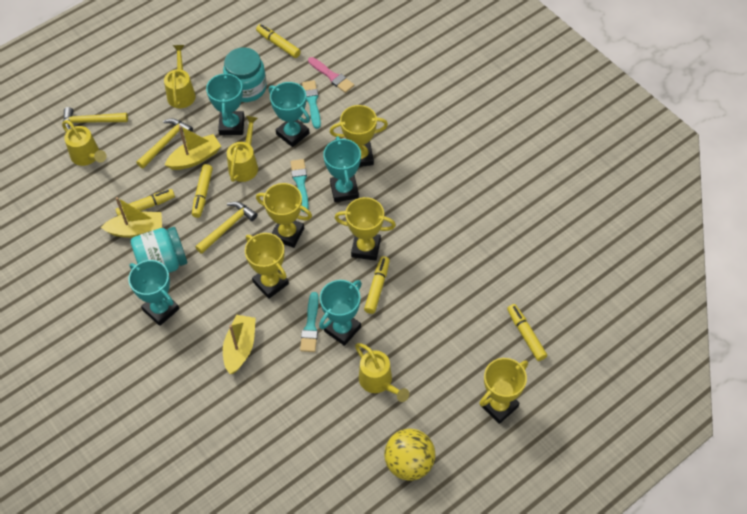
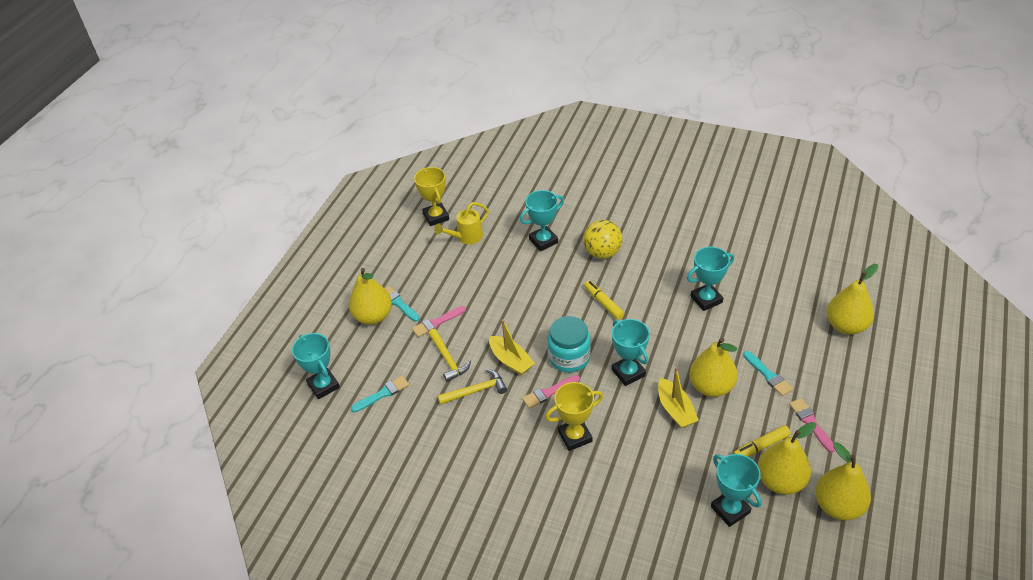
pink brush: [308,57,354,93] = 1 -> [412,306,466,337] [522,375,580,409] [789,398,835,452] = 3
turquoise jar: [131,227,187,273] [223,48,267,102] = 2 -> [547,316,591,372] = 1
yellow boat: [101,197,162,238] [165,126,221,170] [223,315,256,374] = 3 -> [489,319,535,375] [658,367,699,428] = 2
yellow hammer: [63,107,128,130] [136,118,193,169] [195,202,257,254] = 3 -> [428,329,471,382] [437,369,507,405] = 2
yellow marker: [115,189,175,216] [192,164,213,218] [256,24,301,58] [364,256,390,314] [507,304,547,361] = 5 -> [584,281,624,320] [733,425,791,457] = 2
yellow pear: none = 0 -> [349,268,392,325] [689,338,738,397] [758,422,816,494] [815,442,871,520] [827,264,878,335] = 5
yellow trophy: [245,233,289,299] [256,183,312,248] [330,105,388,167] [335,197,396,261] [479,358,528,424] = 5 -> [414,167,449,226] [545,382,603,451] = 2
yellow watering can: [62,120,107,166] [164,45,196,108] [227,116,258,182] [355,343,409,402] = 4 -> [434,202,489,244] = 1

